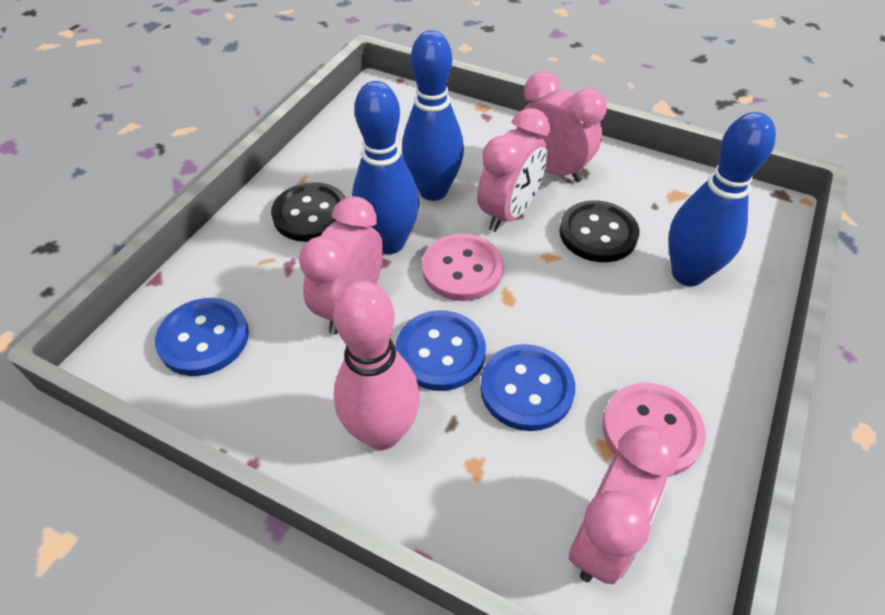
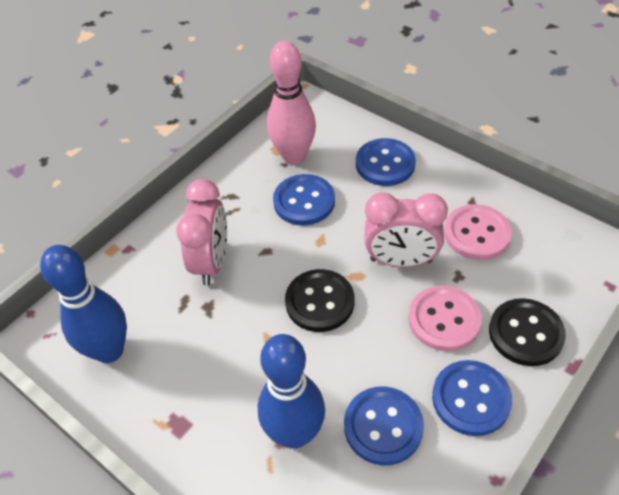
blue bowling pin: [352,81,419,254] [402,30,464,201] [668,112,776,286] = 3 -> [40,245,127,363] [257,334,325,449] = 2
blue button: [155,298,249,376] [395,310,486,391] [480,344,575,431] = 3 -> [273,174,335,226] [344,386,424,465] [356,138,416,186] [432,360,512,436] = 4
pink clock: [299,196,383,334] [477,108,550,232] [517,71,607,182] [569,425,679,584] = 4 -> [176,179,227,285] [364,192,448,267] = 2

